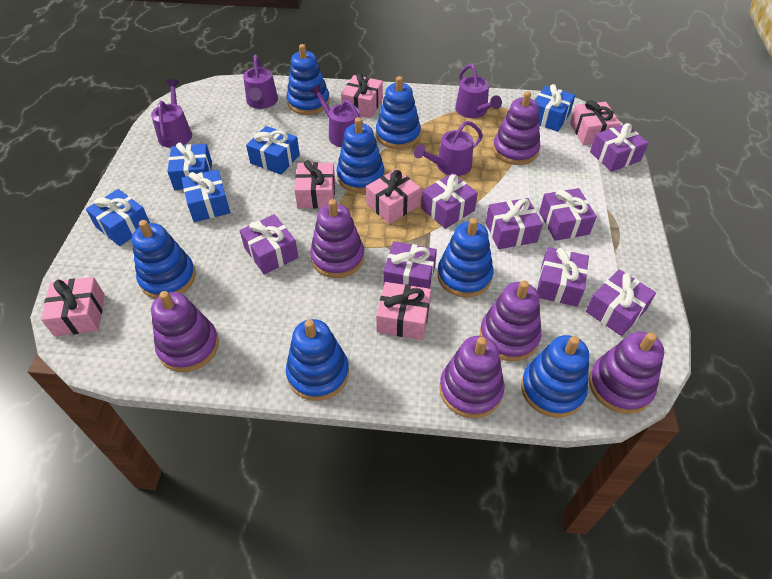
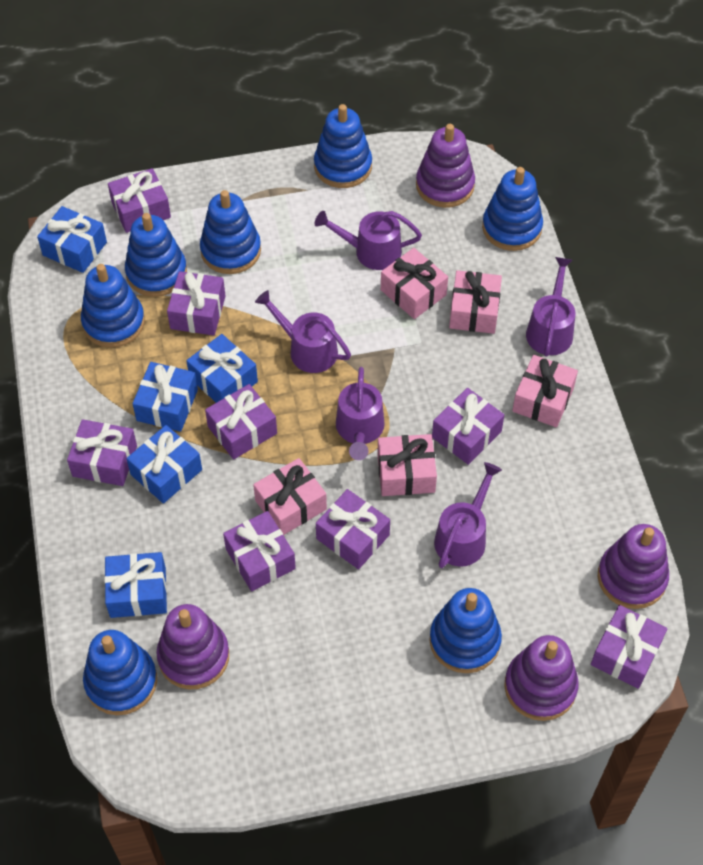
pink gift: [41,277,104,336] [295,160,335,208] [341,73,383,118] [366,169,421,224] [376,282,431,340] [570,100,621,145] = 6 -> [253,458,327,535] [377,434,437,496] [381,248,448,319] [449,270,502,334] [512,355,578,427] = 5
purple stacking toy: [151,291,219,372] [310,199,364,278] [439,336,504,418] [480,280,541,361] [493,91,540,165] [589,332,664,414] = 6 -> [156,604,229,689] [416,124,475,208] [504,635,579,721] [598,524,669,609] = 4

